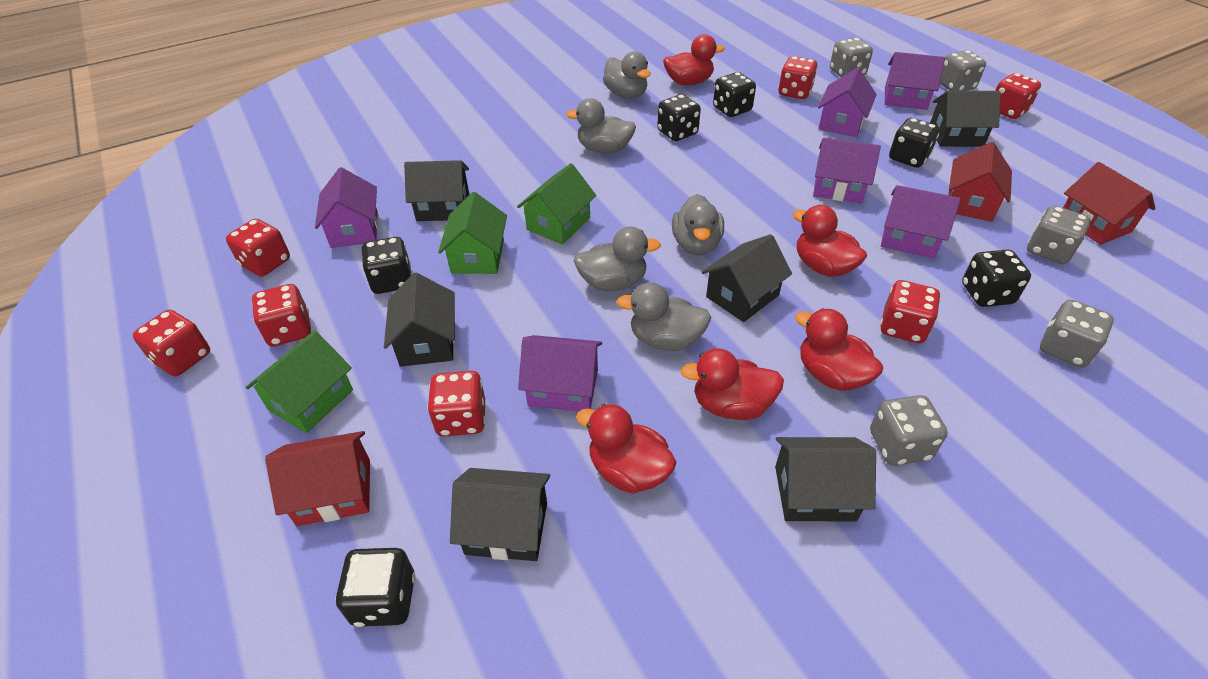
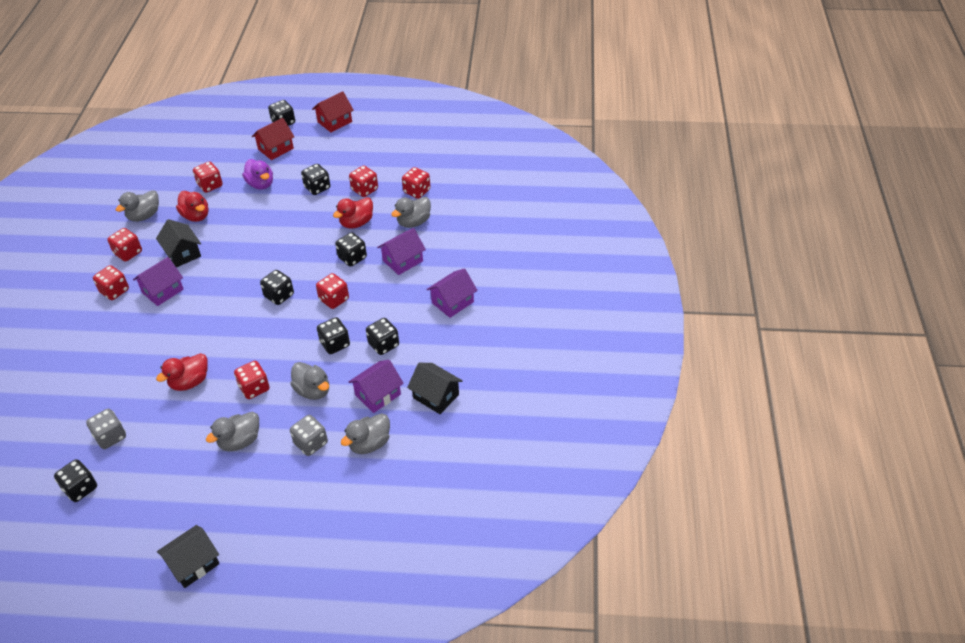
black dice: [336,548,415,627] [362,237,412,294] [657,94,701,141] [713,72,756,117] [889,118,940,168] [962,249,1031,307] = 6 -> [54,459,97,502] [260,270,294,305] [268,100,295,126] [301,164,330,195] [317,317,350,354] [335,232,367,267] [366,318,399,355] = 7
black house: [384,273,455,367] [404,160,469,221] [450,468,550,561] [702,234,792,322] [775,437,876,522] [930,91,1000,147] = 6 -> [156,219,201,267] [157,525,219,588] [407,363,463,414] = 3
green house: [246,331,353,433] [438,192,507,274] [517,163,596,245] = 3 -> none = 0
grey dice: [830,38,873,77] [870,395,948,466] [940,50,986,91] [1027,206,1091,264] [1040,300,1114,368] = 5 -> [86,409,126,449] [290,415,328,456] = 2
purple duck: none = 0 -> [242,159,273,190] = 1
purple house: [315,167,378,248] [518,335,602,412] [813,138,881,204] [818,68,877,137] [881,185,961,259] [885,52,945,110] = 6 -> [133,257,184,306] [349,360,404,413] [377,228,426,275] [426,268,478,318] = 4
red duck: [576,404,676,494] [663,34,725,86] [680,348,784,420] [793,205,867,277] [795,308,883,391] = 5 -> [156,353,208,391] [176,191,209,222] [333,197,373,229] = 3
red house: [265,431,370,526] [948,142,1012,222] [1063,162,1156,245] = 3 -> [252,118,294,160] [312,91,353,132] = 2

